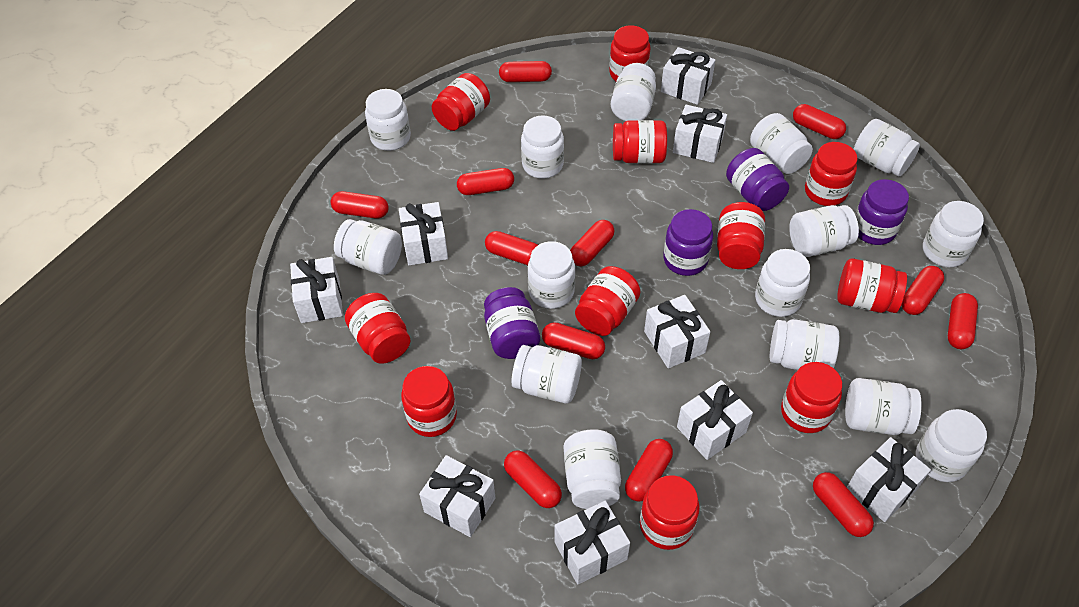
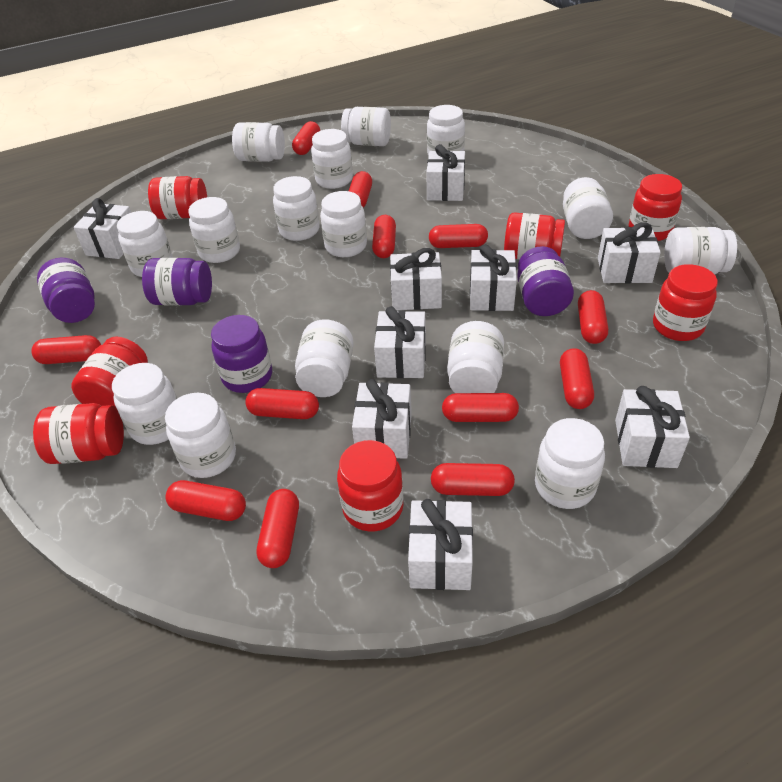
red jar: [345,293,411,364] [401,366,457,437] [432,73,490,131] [575,266,641,336] [609,26,650,81] [613,120,667,163] [640,475,700,550] [717,202,765,269] [781,362,842,433] [805,142,858,206] [837,259,907,313] = 11 -> [33,403,124,464] [71,337,148,407] [148,176,207,219] [337,440,403,532] [504,212,565,260] [629,174,682,241] [653,264,718,341] = 7

